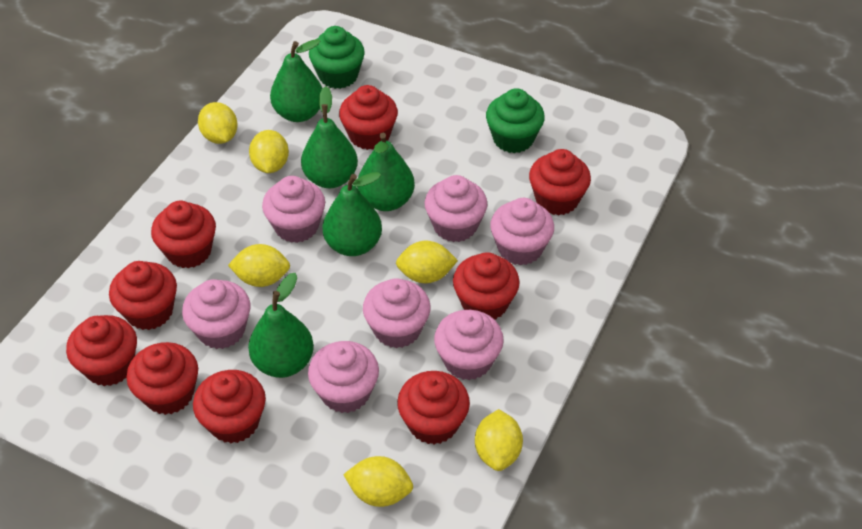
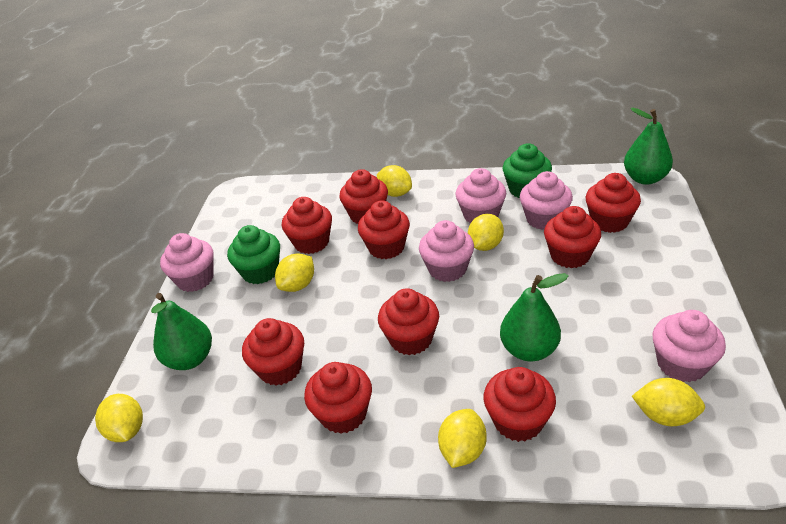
green pear: [248,273,314,378] [270,39,322,122] [301,86,358,188] [322,172,382,256] [357,133,415,211] = 5 -> [151,293,212,370] [500,273,568,362] [624,108,673,185] = 3
pink cupcake: [182,279,250,349] [262,176,325,243] [308,341,379,413] [363,278,431,348] [424,175,487,242] [434,310,504,380] [490,198,554,265] = 7 -> [160,233,214,292] [419,220,474,282] [455,168,506,223] [520,171,573,230] [652,310,726,382] = 5

